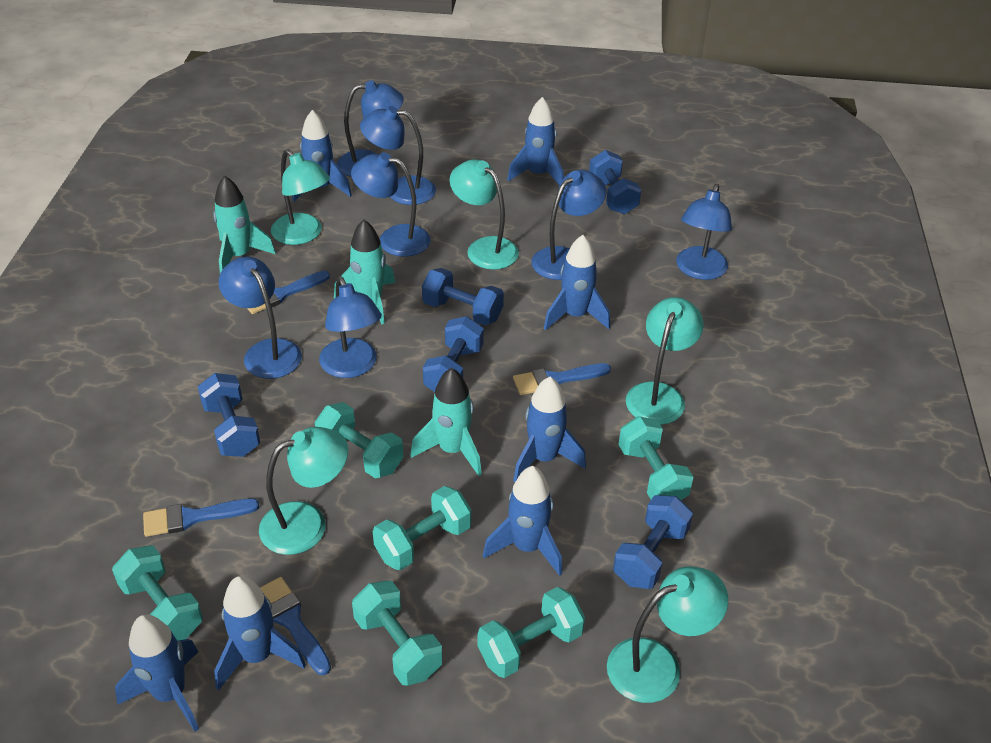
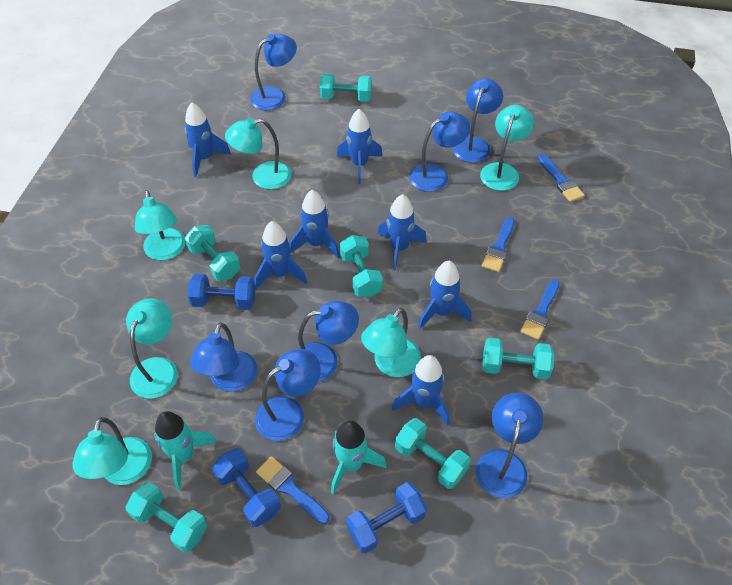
blue dumbbell: [198,373,260,457] [422,268,504,325] [423,316,484,392] [589,150,641,214] [613,495,693,589] = 5 -> [187,274,256,310] [212,448,281,527] [346,482,427,553] = 3
turquoise lamp: [259,427,348,555] [271,149,330,245] [450,159,519,270] [607,566,728,703] [626,297,704,425] = 5 -> [72,417,152,485] [126,298,178,399] [135,190,186,260] [225,118,291,189] [361,308,421,377] [480,105,534,191] = 6
turquoise rocket: [213,176,275,273] [334,219,395,324] [410,368,482,476] = 3 -> [154,411,217,490] [331,420,386,495] = 2

